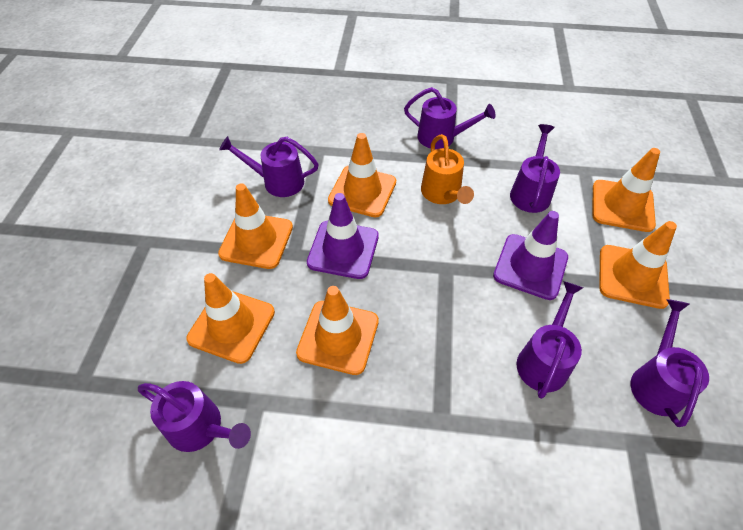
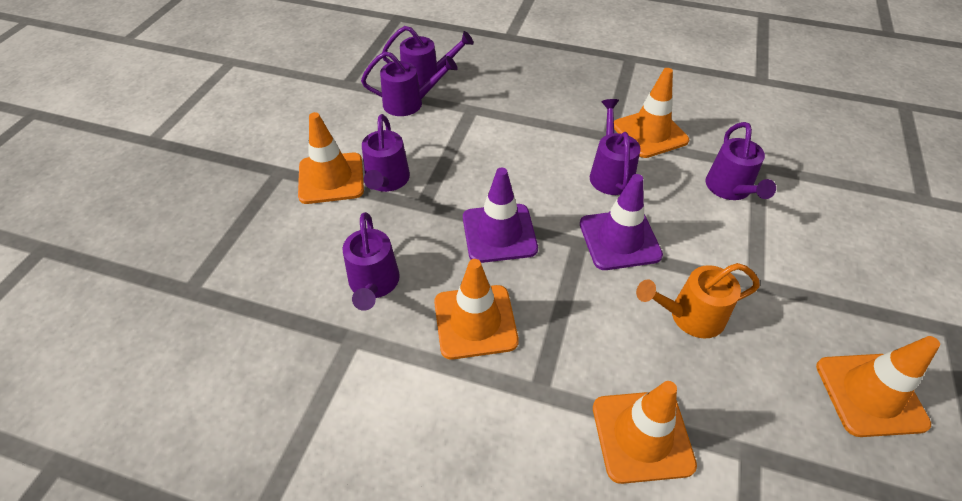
orange traffic cone: [186,273,275,364] [218,183,293,269] [296,286,379,375] [328,133,396,217] [593,148,660,232] [599,221,677,309] = 6 -> [298,112,364,204] [434,259,519,359] [593,381,697,484] [614,68,689,158] [816,336,940,437] = 5

